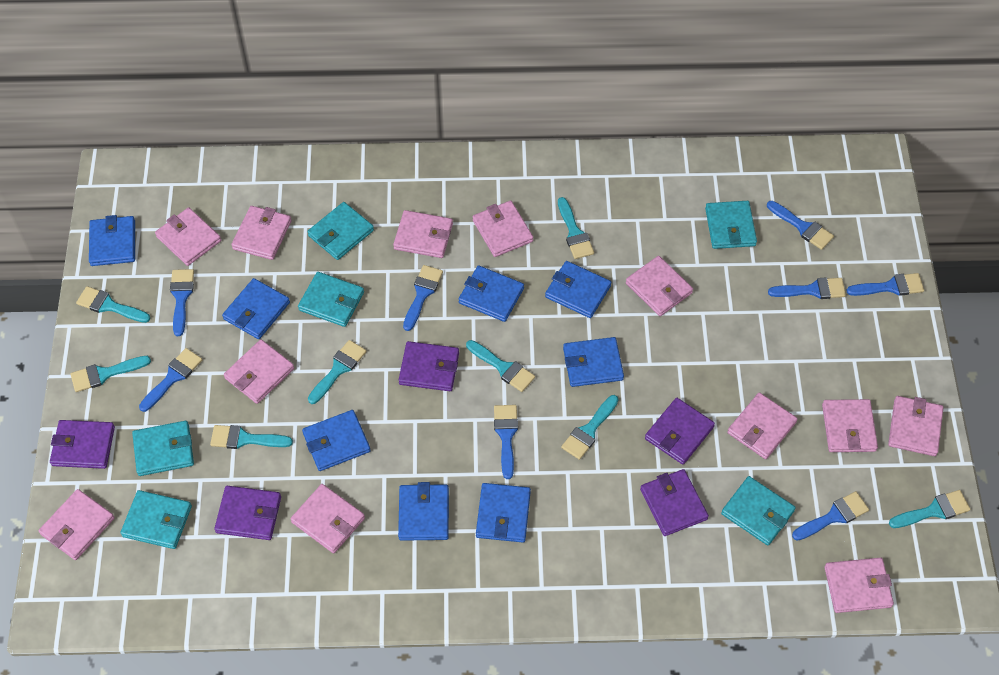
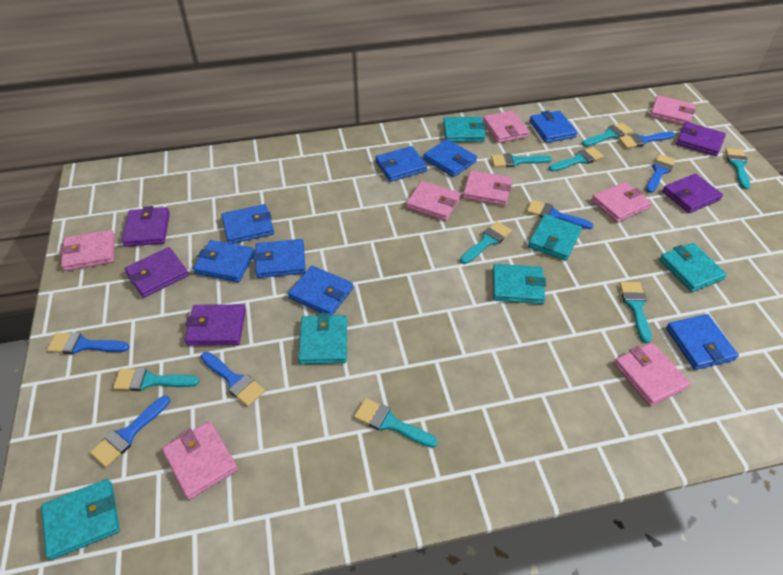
blue brush: [139,348,202,412] [170,269,194,336] [403,265,443,331] [494,405,518,479] [767,201,834,250] [768,278,846,299] [792,491,869,541] [846,273,924,296] = 8 -> [47,332,129,354] [90,395,170,467] [201,352,265,407] [526,200,593,229] [618,132,675,148] [646,154,676,193] = 6
pink wallet: [39,489,115,560] [155,207,221,266] [224,339,294,404] [232,206,291,260] [291,484,365,553] [393,210,453,258] [473,201,534,257] [626,256,693,316] [727,392,798,459] [822,399,878,452] [824,558,894,613] [888,396,943,456] = 12 -> [60,230,115,271] [162,421,238,500] [406,181,461,221] [463,170,512,206] [483,111,529,143] [592,182,652,223] [614,342,690,406] [650,95,696,125] = 8

